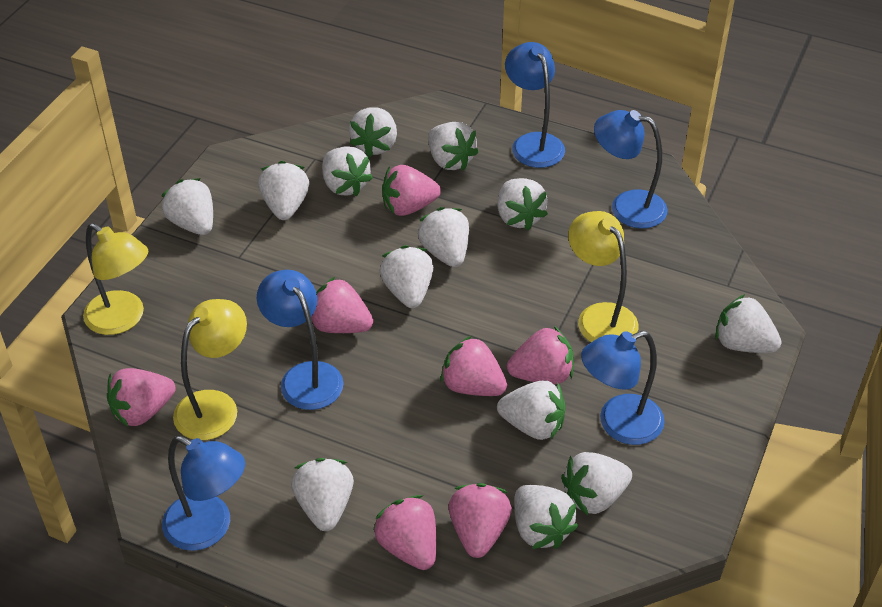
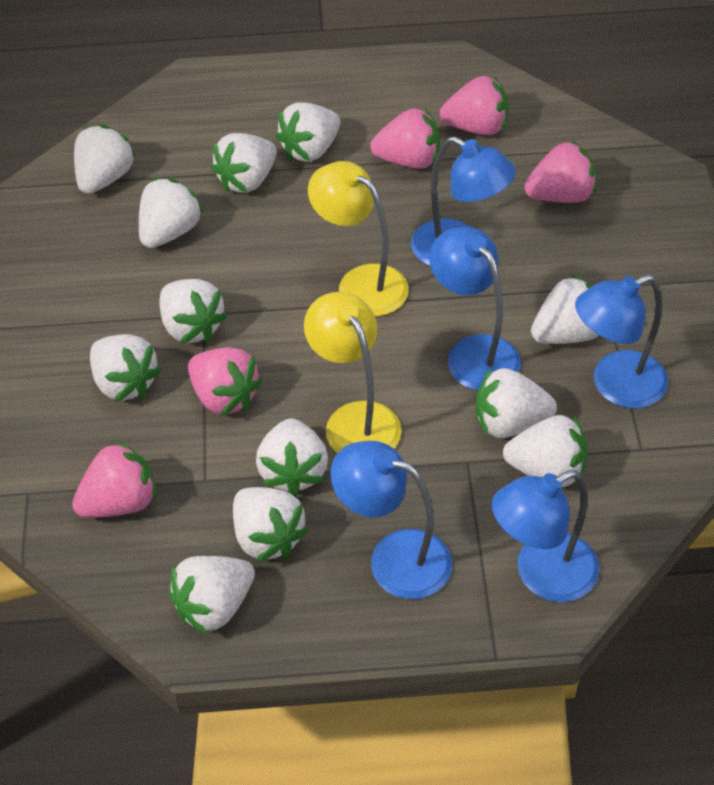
pink strawberry: [107,368,176,427] [311,277,373,333] [373,495,436,570] [382,165,441,216] [440,336,507,396] [448,483,512,558] [507,326,574,384] = 7 -> [72,440,157,518] [188,347,262,416] [370,108,440,169] [440,76,509,135] [524,141,596,203] = 5
white strawberry: [161,178,213,235] [258,161,309,220] [291,458,354,531] [322,146,373,196] [349,107,397,158] [379,245,433,308] [418,207,469,267] [428,122,479,171] [497,178,548,230] [497,380,566,440] [514,485,578,549] [561,452,632,515] [715,294,782,353] = 13 -> [74,125,136,194] [90,334,161,402] [139,178,204,248] [159,279,228,343] [169,556,255,634] [211,133,277,193] [233,487,309,562] [256,418,328,496] [275,102,340,162] [476,368,557,438] [503,415,588,487] [531,274,599,344] = 12
yellow lamp: [83,223,148,335] [173,299,247,440] [568,211,638,342] = 3 -> [304,292,402,453] [308,161,409,316] = 2

